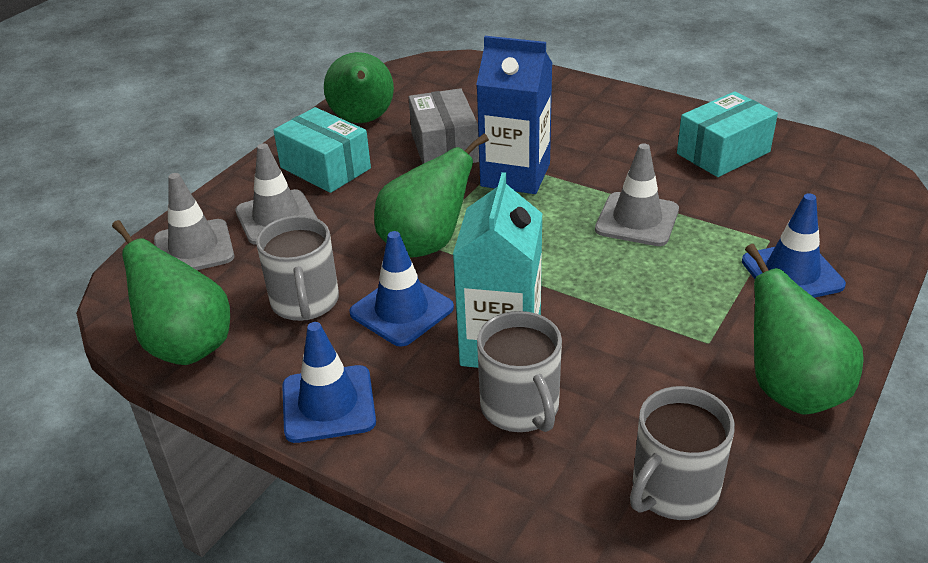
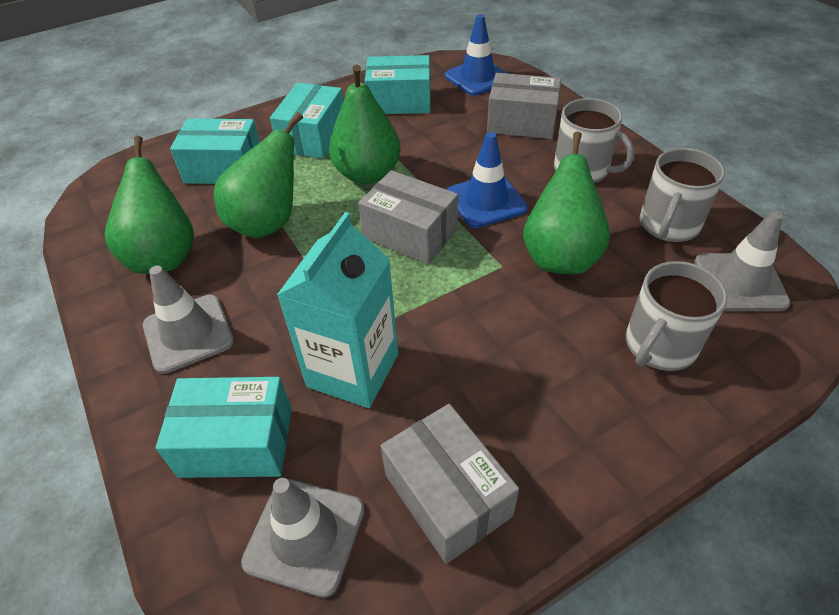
blue carton: [476,36,552,194] = 1 -> none = 0
blue traffic cone: [282,322,376,443] [349,231,454,347] [742,193,846,298] = 3 -> [445,14,509,96] [447,132,528,228] = 2
grey box: [409,88,479,164] = 1 -> [358,170,458,264] [381,404,519,564] [487,73,561,139] = 3
turquoise box: [273,107,371,193] [677,91,778,177] = 2 -> [155,377,292,478] [170,118,260,184] [270,83,344,159] [365,55,431,114] = 4

